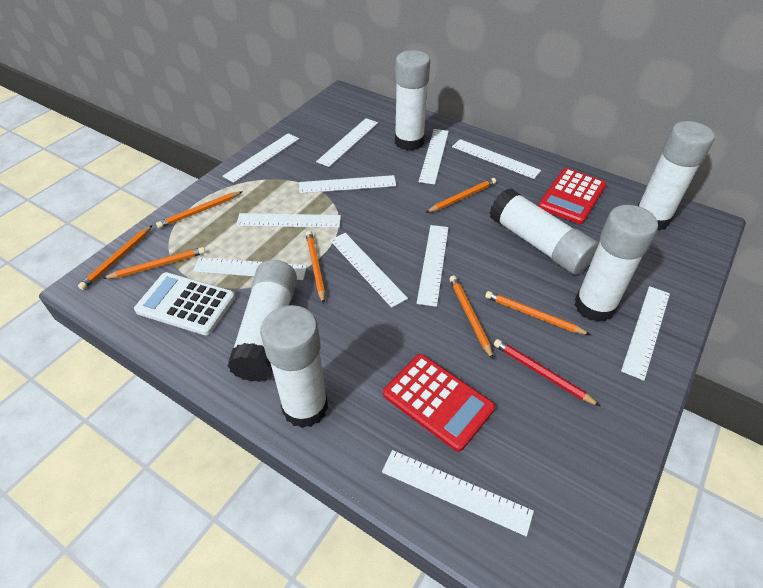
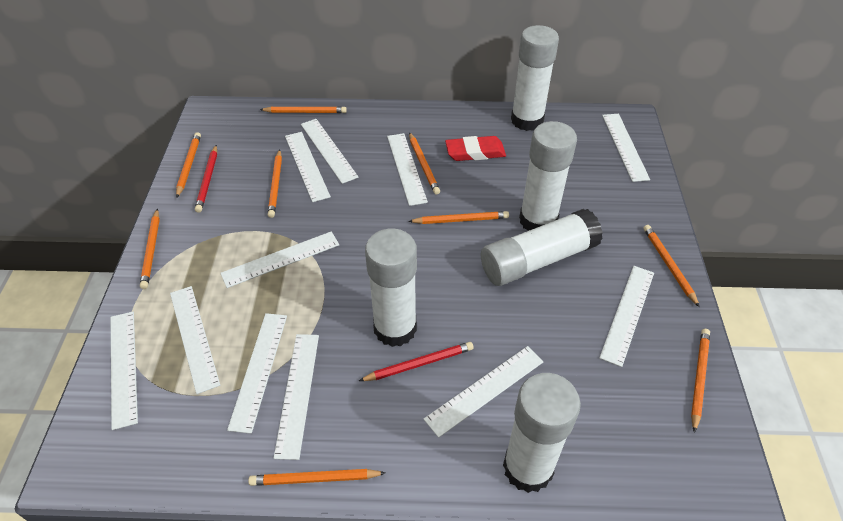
orange pencil: [78,225,153,290] [102,247,205,279] [156,191,243,228] [306,231,325,304] [426,178,496,213] [449,276,493,359] [485,291,591,335] = 7 -> [140,208,160,289] [176,132,201,198] [248,469,385,486] [260,107,347,113] [268,149,282,218] [408,211,509,224] [409,132,440,194] [643,225,699,307] [691,329,710,433] = 9
red calculator: [383,354,495,452] [538,168,606,224] = 2 -> none = 0
red eraser: none = 0 -> [445,136,506,161] = 1
red pencil: [494,339,600,406] = 1 -> [195,145,217,213] [359,342,474,381] = 2
white calculator: [134,272,235,335] = 1 -> none = 0
white glue stick: [227,260,297,382] [260,305,328,428] [395,50,430,151] [490,188,598,275] [575,205,658,322] [638,121,715,230] = 6 -> [365,229,417,347] [481,209,603,286] [503,373,581,493] [511,25,559,131] [519,121,577,231] = 5

